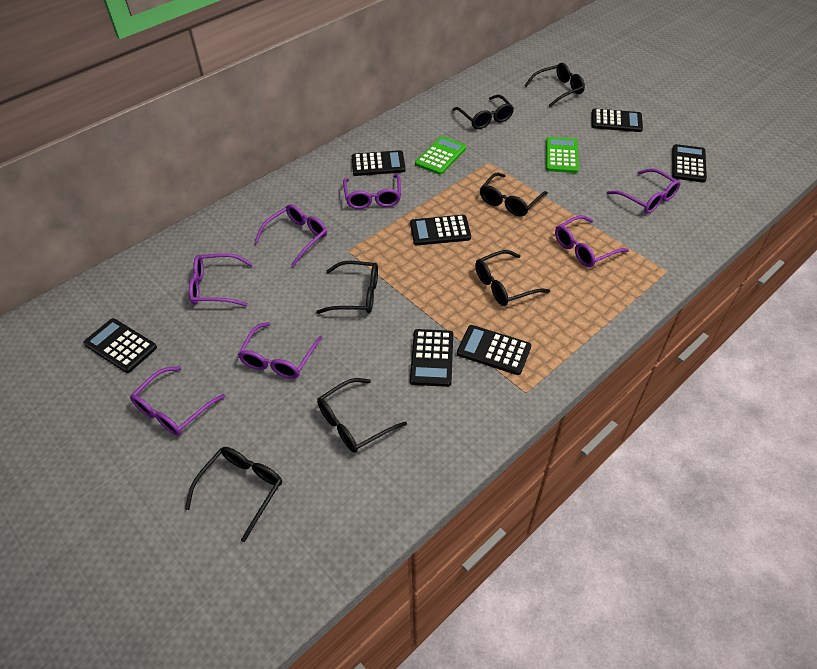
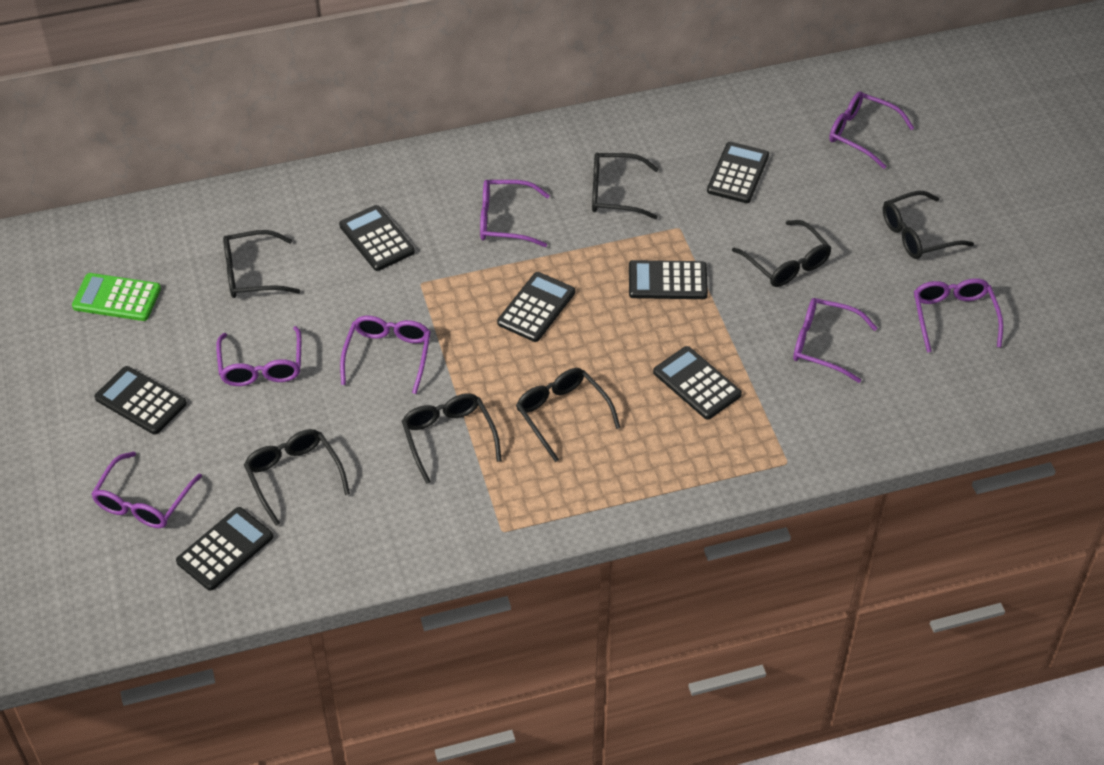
green calculator: [415,136,466,175] [546,137,579,173] = 2 -> [72,273,161,321] = 1

